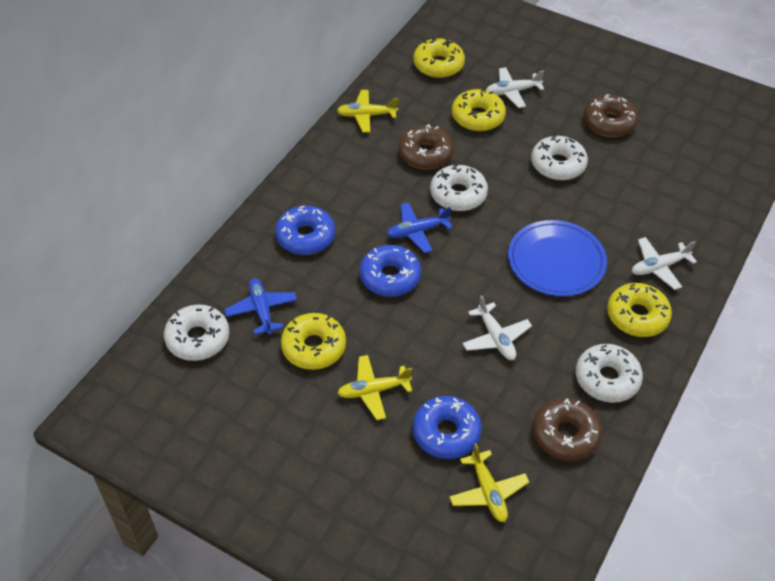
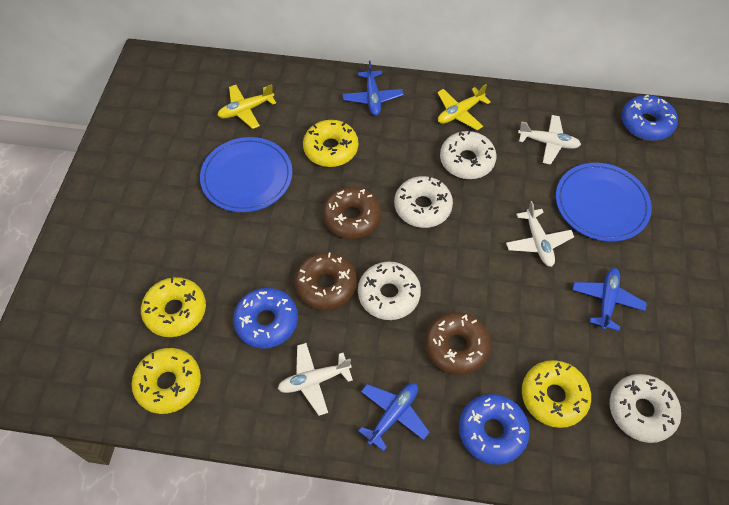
blue plane: [224,278,297,335] [387,202,452,253] = 2 -> [343,61,404,116] [359,383,430,451] [573,268,647,331] = 3
blue plate: [508,220,607,296] = 1 -> [200,137,292,212] [556,163,652,242] = 2
yellow plane: [337,90,398,133] [337,355,412,420] [449,443,529,522] = 3 -> [217,84,276,129] [437,84,491,130] = 2

